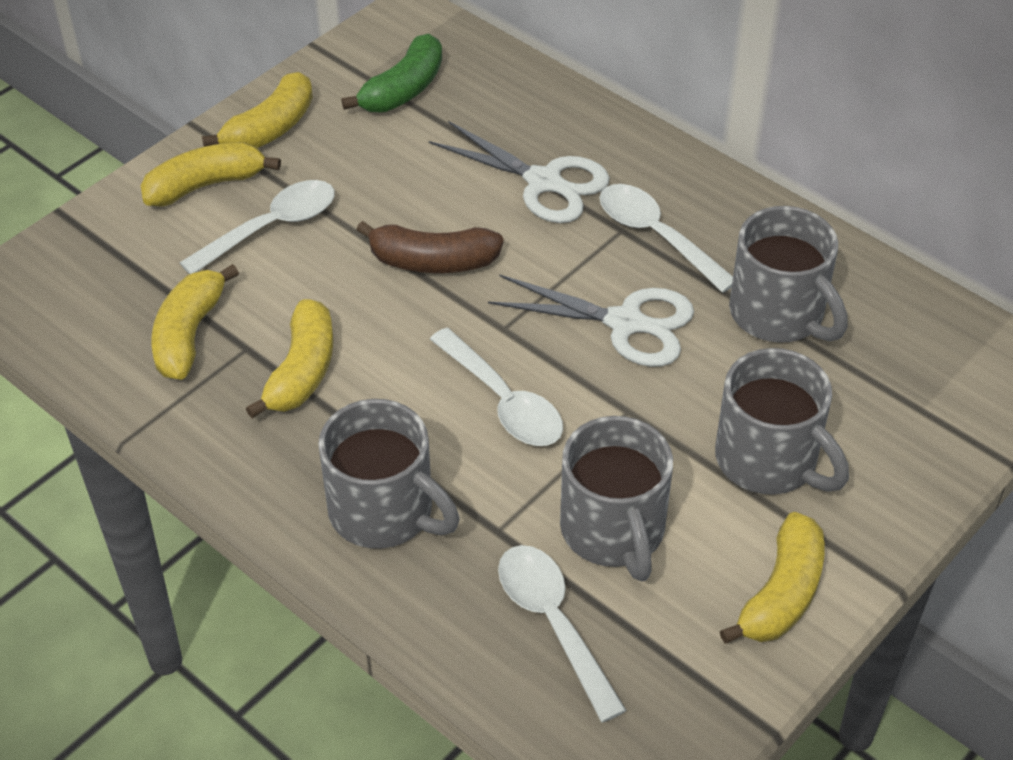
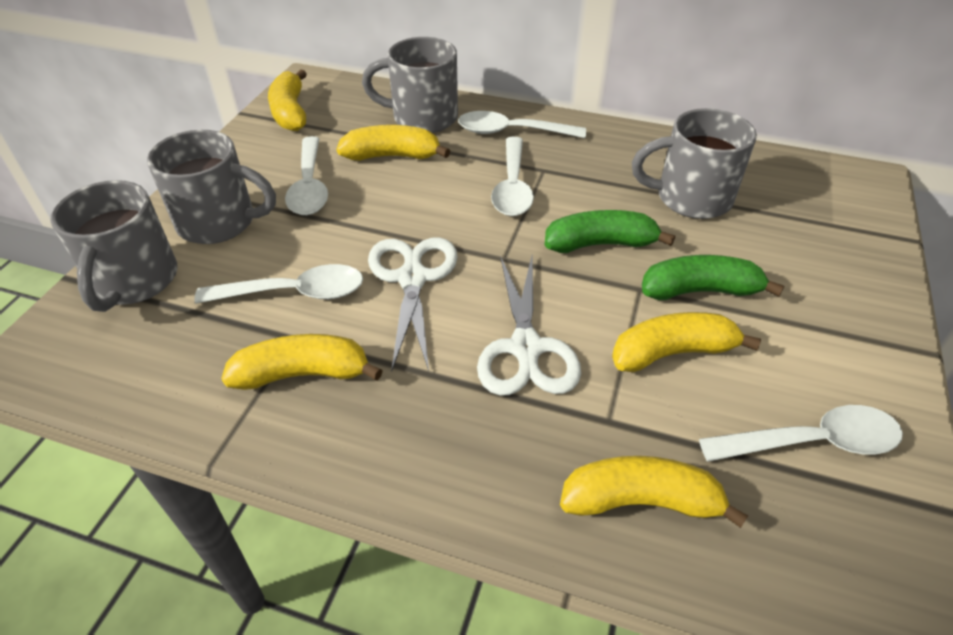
brown banana: [356,221,504,273] = 1 -> none = 0
green banana: [341,34,442,112] = 1 -> [545,210,675,253] [642,255,784,300] = 2
white spoon: [179,180,335,274] [430,328,563,446] [498,545,627,722] [599,184,733,293] = 4 -> [194,264,363,304] [285,136,328,215] [458,111,586,138] [491,137,534,216] [699,405,903,462] = 5

